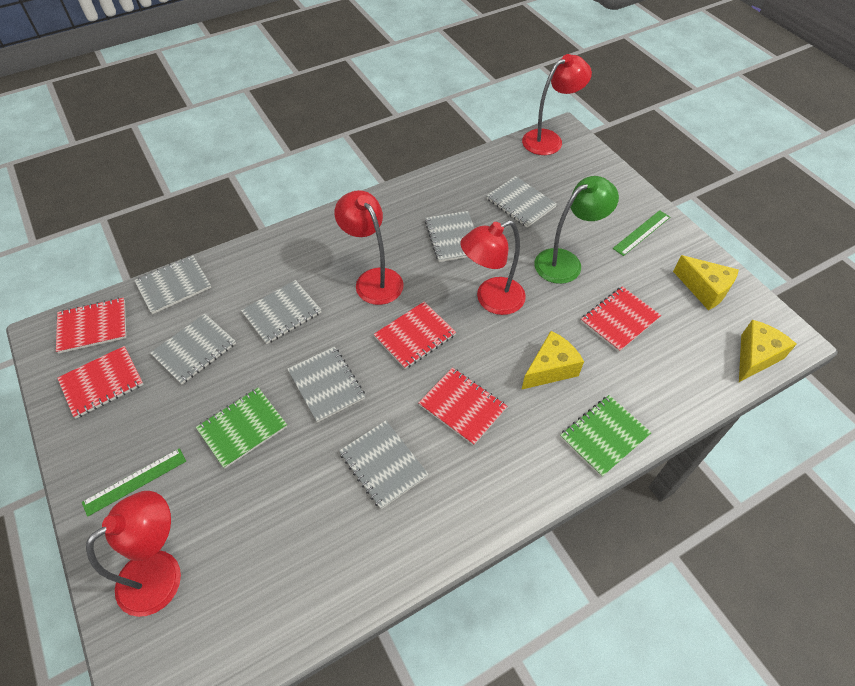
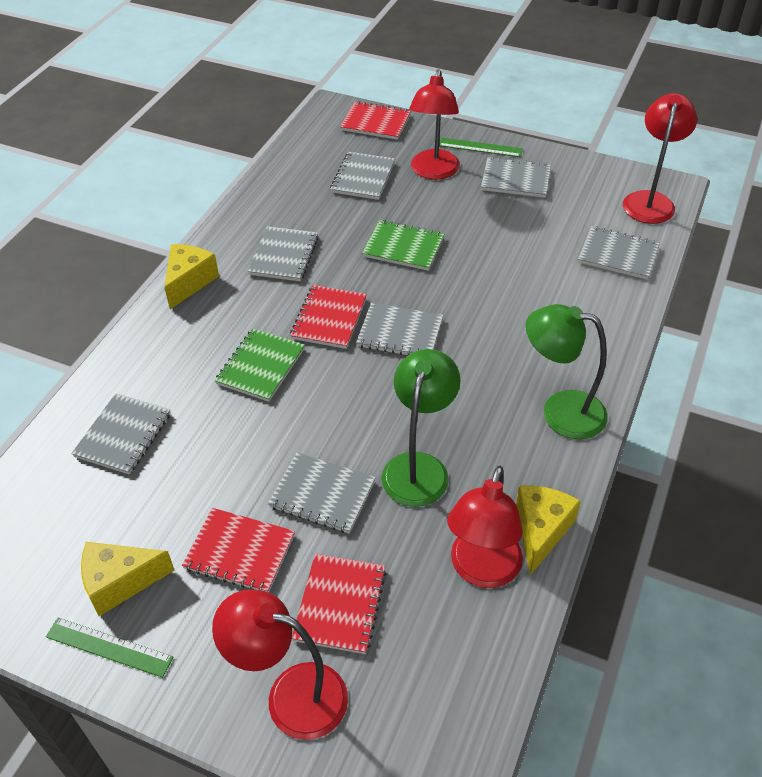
green lamp: [534,176,619,284] = 1 -> [382,349,460,507] [526,304,608,439] = 2
red notebook: [56,298,126,354] [57,346,144,418] [373,302,456,369] [418,368,507,446] [581,286,661,352] = 5 -> [182,508,295,593] [290,285,367,349] [292,554,386,654] [340,101,411,140] = 4

